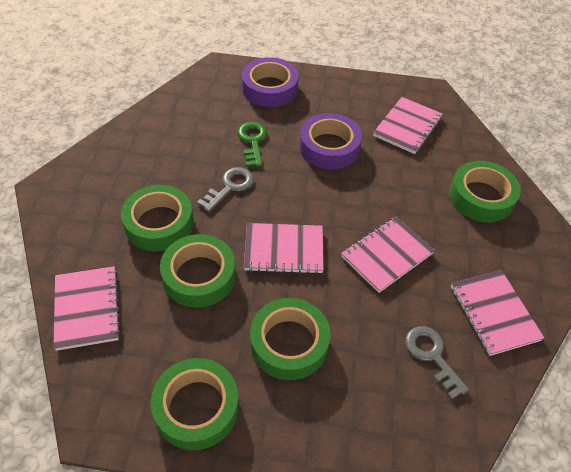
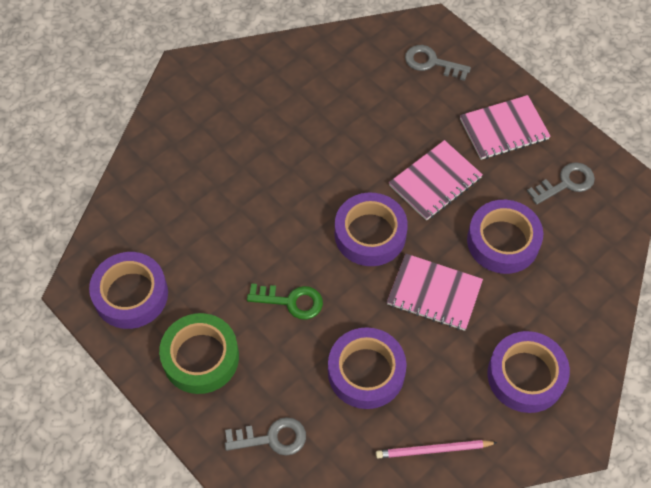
green tape: [121,185,194,252] [151,358,239,450] [160,234,236,308] [250,298,330,380] [449,161,521,222] = 5 -> [159,313,239,394] = 1
grey key: [197,167,254,212] [406,326,469,400] = 2 -> [225,417,306,456] [405,45,471,81] [527,162,595,205] = 3
pink notebook: [53,266,121,351] [244,223,324,274] [341,217,435,293] [373,97,443,154] [451,270,544,356] = 5 -> [387,254,483,331] [389,140,483,221] [460,95,551,160] = 3
pink pencil: none = 0 -> [376,440,498,458] = 1
purple tape: [242,57,299,107] [299,113,362,169] = 2 -> [89,252,168,329] [328,327,407,409] [335,192,408,266] [467,200,543,274] [487,331,570,413] = 5

